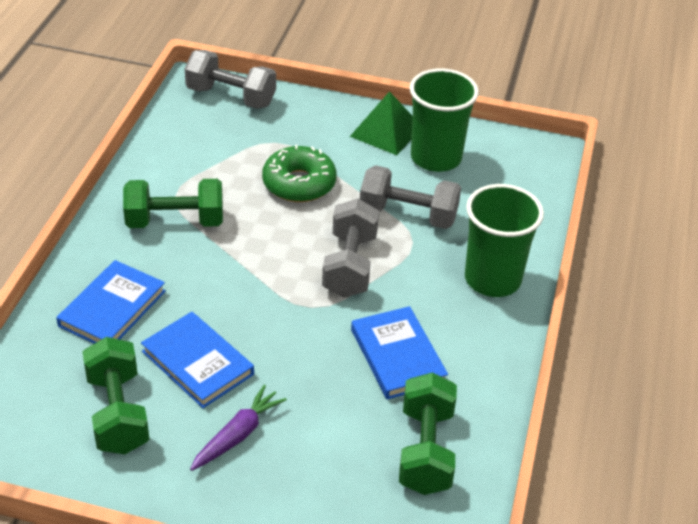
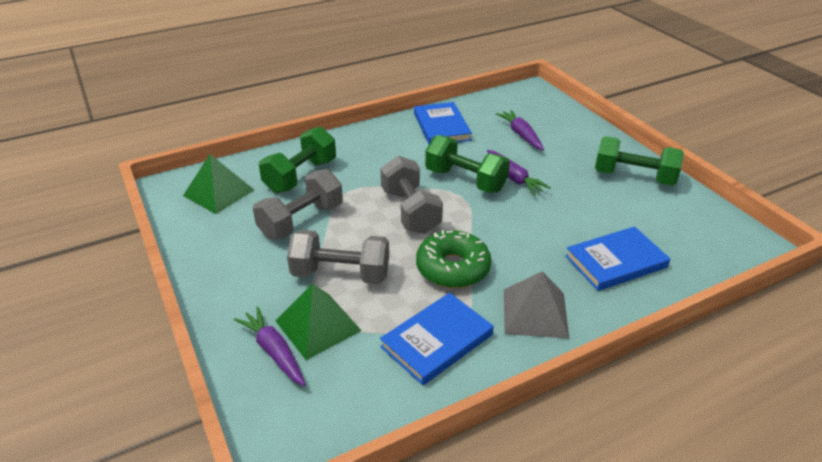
green cup: [410,68,479,172] [465,184,544,297] = 2 -> none = 0
green pyramid: [350,91,413,155] = 1 -> [183,154,254,214] [275,284,362,360] = 2
grey pyramid: none = 0 -> [504,271,569,339] = 1
purple carrot: [190,385,287,471] = 1 -> [234,307,306,386] [487,150,551,195] [496,110,544,150] = 3

